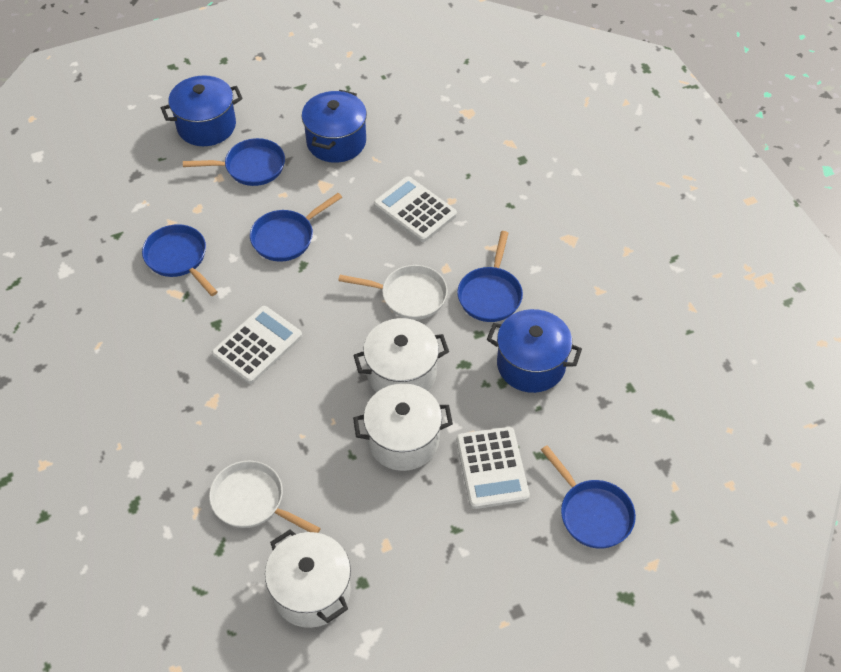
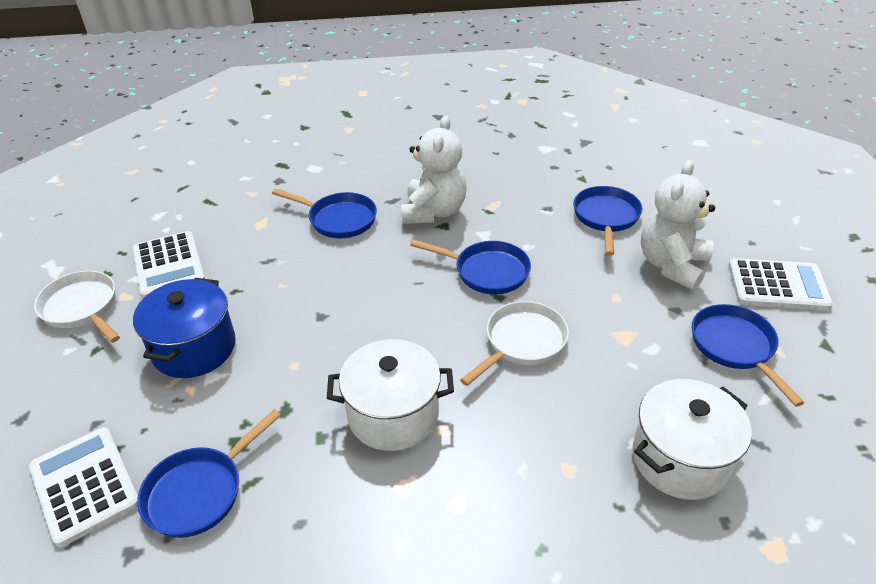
blue pot: [161,75,243,146] [302,90,367,163] [487,309,582,393] = 3 -> [133,278,236,378] = 1
white pot: [265,529,351,628] [353,318,449,392] [353,383,453,471] = 3 -> [327,339,454,451] [632,379,752,500] = 2
white teddy bear: none = 0 -> [401,115,467,224] [641,160,715,290] = 2

